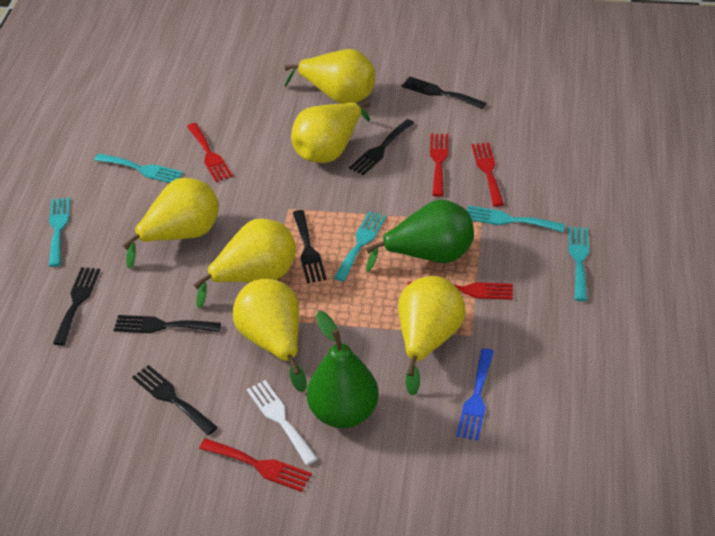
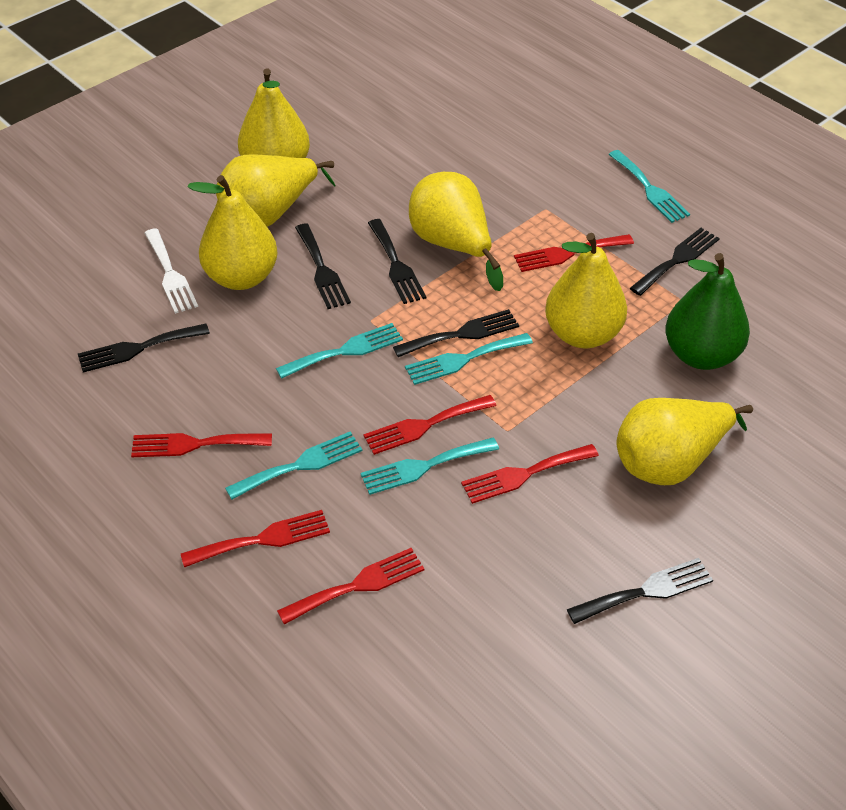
blue fork: [456,348,494,441] = 1 -> none = 0
green pear: [307,311,379,428] [366,199,474,272] = 2 -> [665,253,750,370] = 1
red fork: [187,123,233,182] [199,438,312,492] [408,282,513,300] [430,134,448,197] [471,142,504,207] = 5 -> [131,433,272,457] [181,510,330,567] [277,548,425,625] [363,395,497,455] [461,444,599,504] [514,234,634,272] = 6

